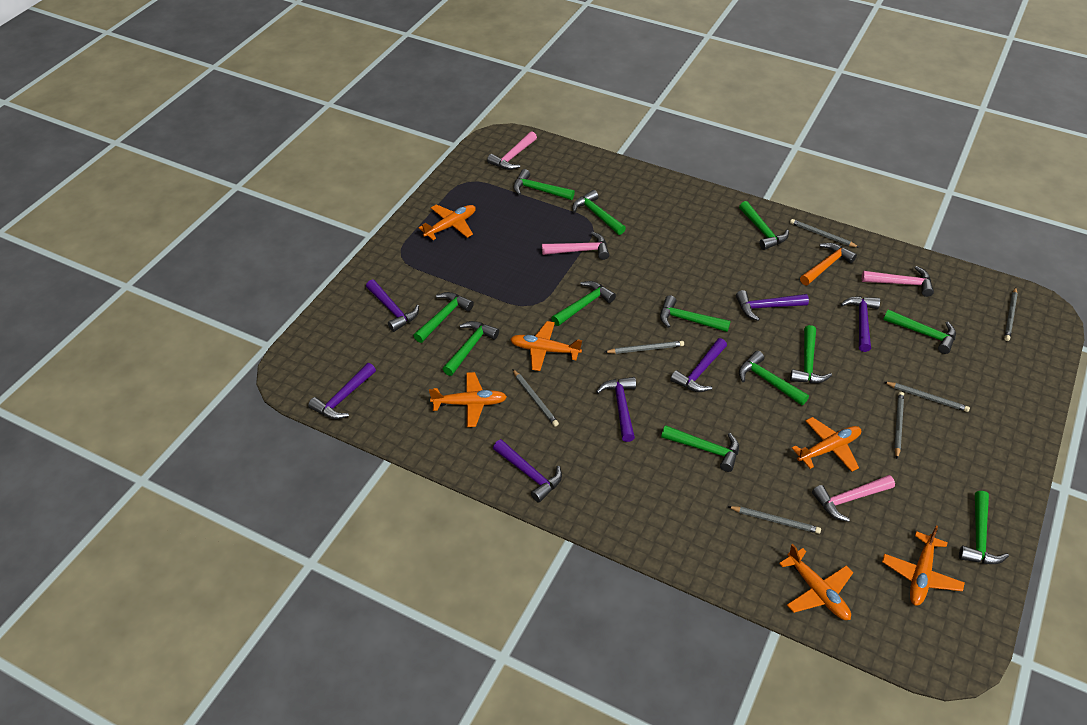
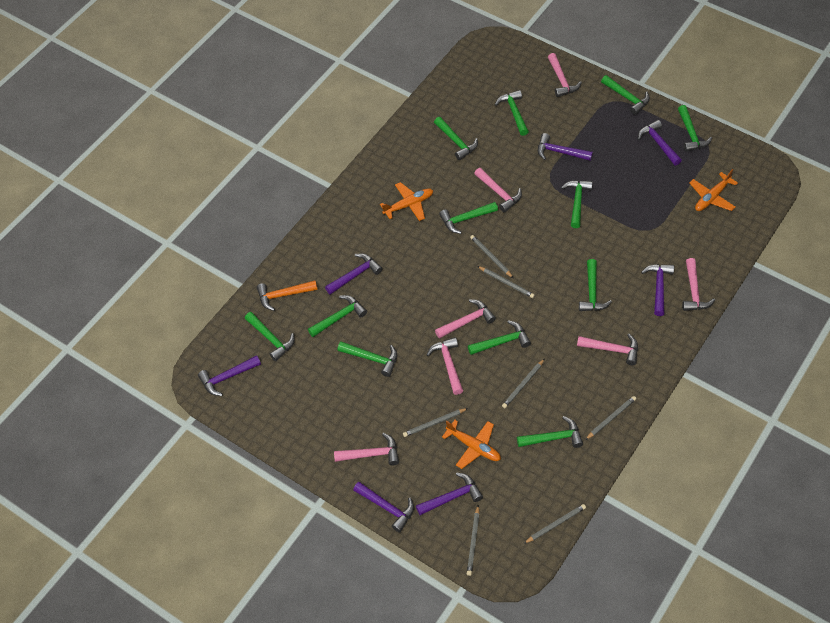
orange plane: [418,204,476,240] [429,372,507,427] [510,321,582,371] [779,544,853,620] [792,417,861,472] [882,525,965,606] = 6 -> [380,182,433,221] [442,420,501,469] [689,169,738,211] = 3
pink hammer: [487,131,537,170] [542,232,609,260] [812,475,895,522] [862,266,934,297] = 4 -> [334,433,399,465] [427,337,463,395] [435,299,496,339] [474,168,522,212] [548,53,582,97] [577,334,638,365] [682,258,715,311] = 7

